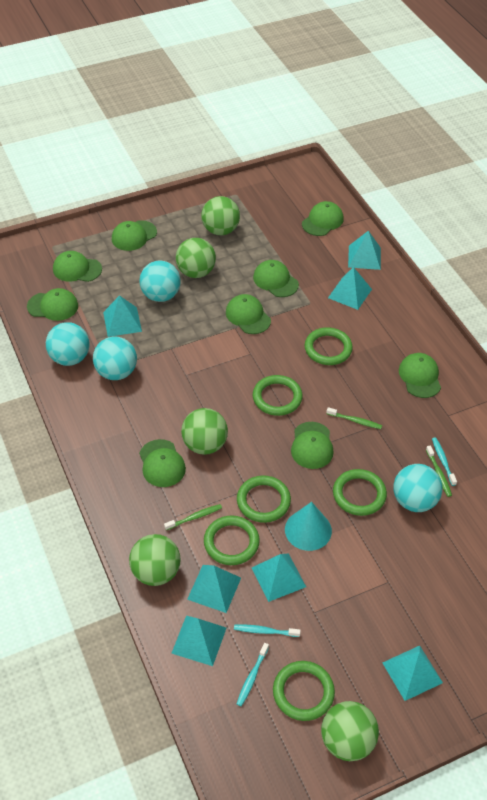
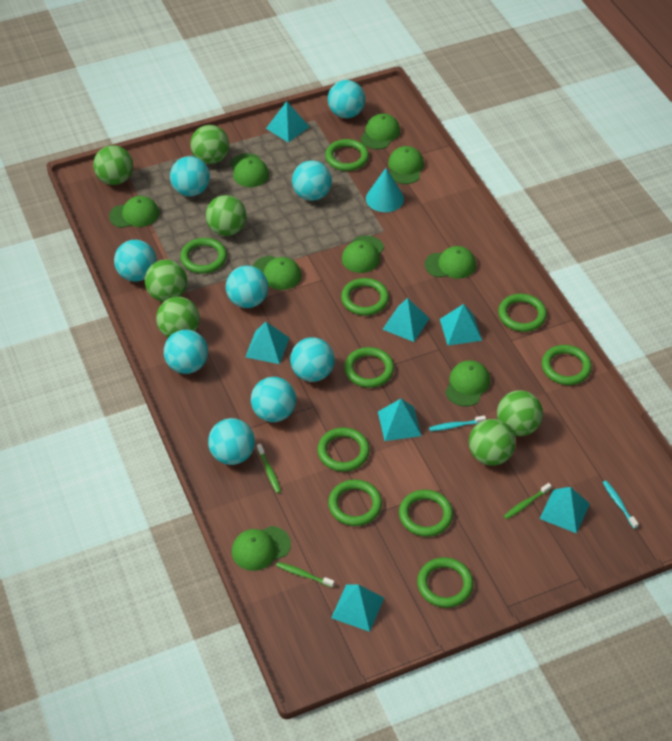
green ball: [129,534,181,586] [176,238,216,278] [181,408,228,455] [201,196,240,235] [321,701,379,761] = 5 -> [93,145,133,185] [145,259,187,302] [156,297,200,338] [190,125,229,164] [206,195,246,236] [469,419,516,466] [497,390,543,436] = 7
green ring: [204,516,260,565] [237,475,291,523] [253,375,303,416] [273,661,335,721] [305,327,353,365] [333,469,387,516] = 6 -> [180,238,227,274] [317,427,370,472] [325,139,369,171] [328,479,382,526] [341,278,389,316] [344,347,394,388] [399,490,453,537] [417,557,473,608] [498,294,547,332] [542,345,592,385] = 10
turquoise ball: [46,322,90,366] [93,337,137,380] [139,261,181,302] [394,464,443,512] = 4 -> [114,240,156,282] [164,330,208,374] [170,156,210,196] [208,418,255,465] [226,266,268,308] [251,377,296,422] [290,337,335,382] [292,160,332,201] [328,80,365,118] = 9
turquoise toothbrush: [234,625,301,637] [237,643,269,706] [432,437,457,486] = 3 -> [429,416,486,431] [603,481,639,529] = 2

